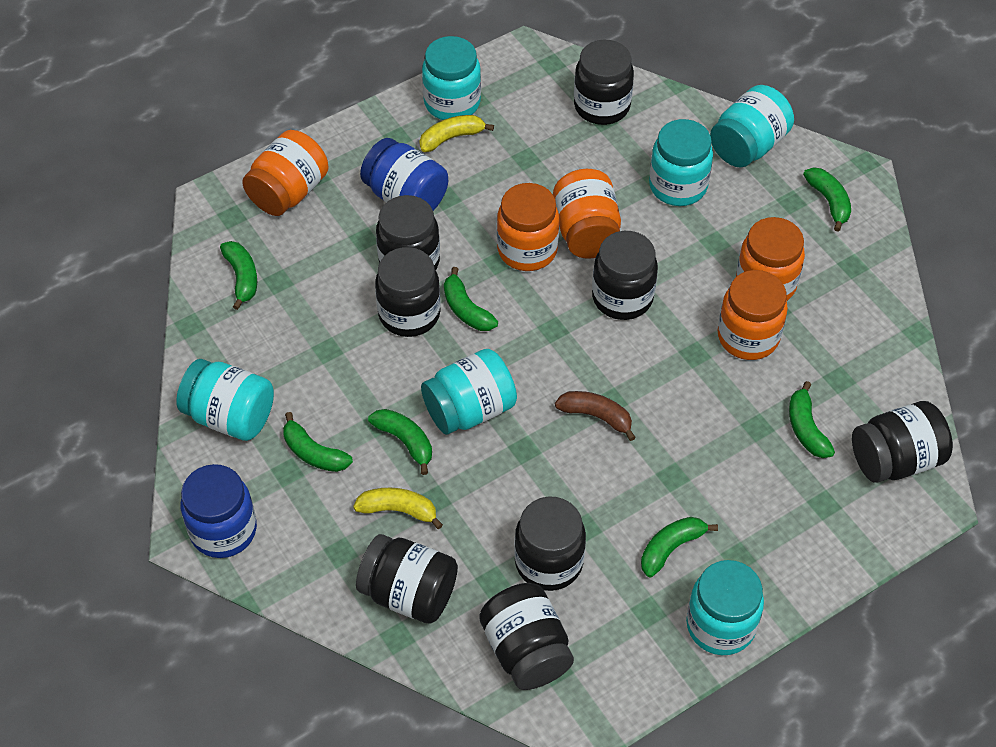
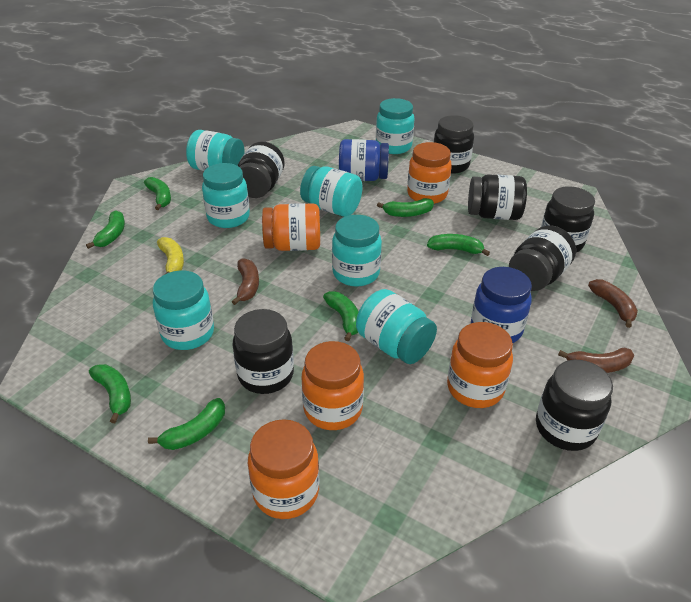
black jar: [356,534,458,624] [375,247,441,337] [376,195,440,270] [479,583,574,690] [514,496,586,591] [574,40,634,125] [592,231,658,320] [852,401,953,483] = 8 -> [232,309,294,394] [237,141,285,198] [434,115,474,174] [468,174,527,220] [509,225,576,291] [536,360,613,451] [541,186,595,252] = 7
brown banana: [555,391,636,441] = 1 -> [232,258,259,305] [558,348,634,373] [588,279,638,328] = 3
turquoise jar: [176,359,274,441] [421,349,517,435] [422,36,481,120] [649,119,713,206] [686,560,764,655] [710,85,794,168] = 6 -> [153,270,214,350] [186,130,245,171] [202,163,250,228] [300,166,363,217] [332,215,382,287] [356,289,437,364] [376,98,414,154] = 7
yellow banana: [353,488,443,529] [419,115,494,152] = 2 -> [157,237,184,275] = 1

